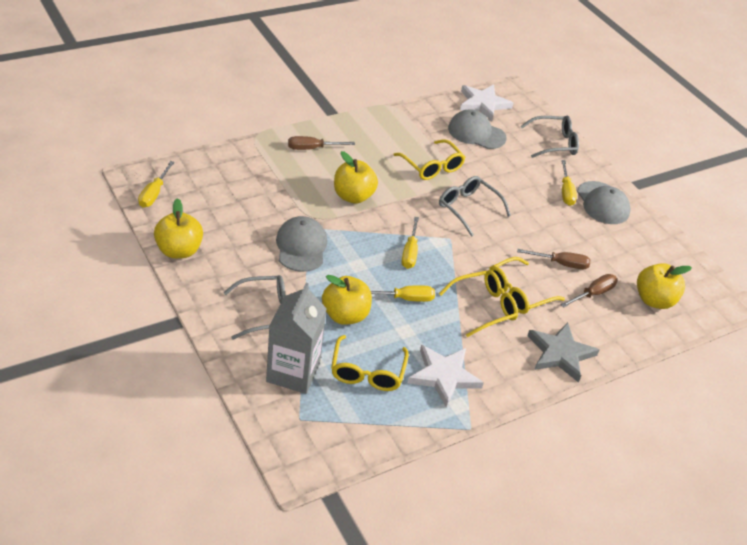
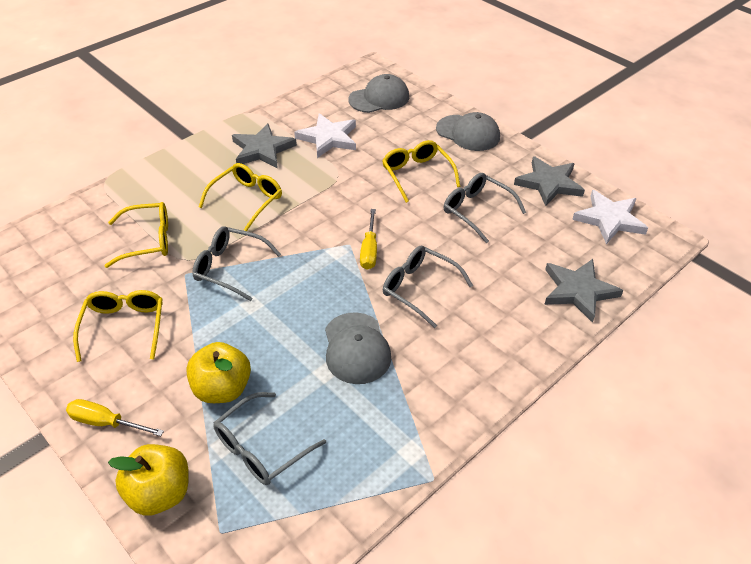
brown screwdriver: [288,136,355,150] [517,249,591,269] [561,274,618,308] = 3 -> none = 0
grey carton: [266,283,327,394] = 1 -> none = 0
grey glasses: [224,275,285,340] [439,176,511,237] [521,116,579,158] = 3 -> [192,226,281,301] [213,392,326,485] [383,246,473,328] [444,173,526,243] = 4
grey star: [527,322,599,383] = 1 -> [232,123,297,168] [514,156,585,206] [544,259,623,323] = 3
yellow apple: [154,198,203,259] [322,275,372,325] [334,151,378,204] [637,263,692,309] = 4 -> [108,444,189,516] [186,342,251,403] = 2
yellow screwdriver: [138,161,175,208] [371,285,435,302] [402,217,419,269] [561,160,577,206] = 4 -> [66,399,164,436] [360,209,377,270] = 2

